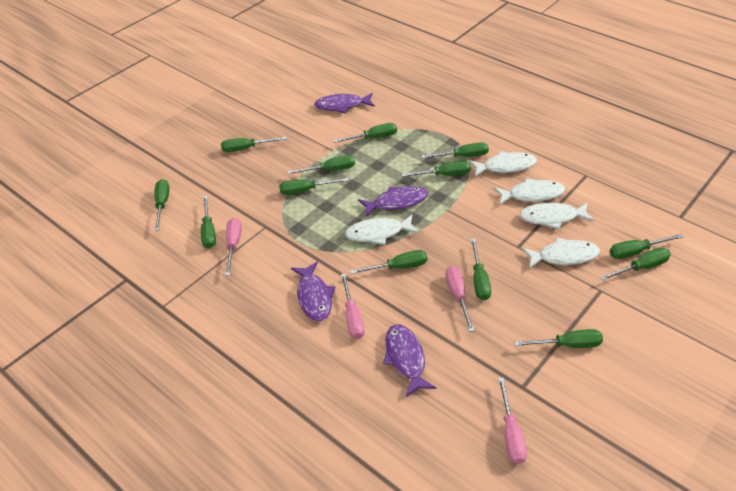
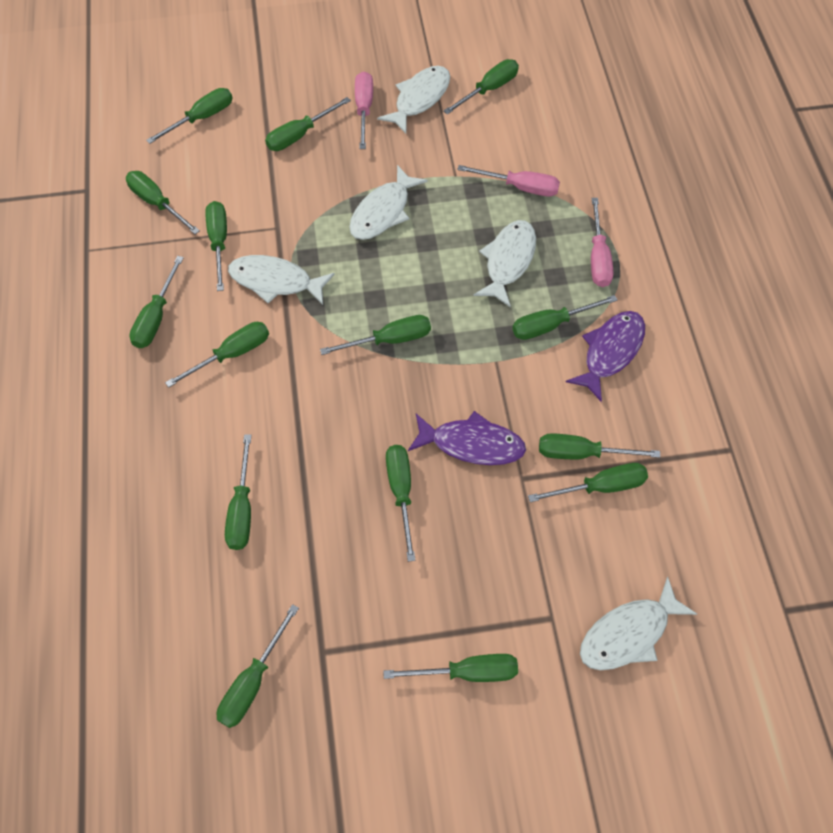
green screwdriver: [154,179,170,231] [201,196,216,248] [221,137,287,152] [279,178,349,195] [287,155,355,174] [333,123,397,143] [350,250,428,274] [402,161,471,177] [422,142,489,159] [471,238,491,300] [515,329,603,348] [600,247,671,281] [610,234,683,259] = 13 -> [126,171,200,234] [129,256,184,348] [146,88,233,144] [165,322,269,388] [205,201,227,291] [216,604,299,728] [225,434,252,550] [265,97,351,151] [320,315,431,355] [383,654,518,682] [386,445,415,562] [443,59,519,115] [512,295,617,340] [528,463,648,502] [539,433,660,459] = 15
pink screwdriver: [225,218,242,276] [341,274,364,339] [446,266,475,332] [498,378,527,464] = 4 -> [355,71,373,149] [457,165,560,197] [591,198,613,287] = 3
purple fish: [291,261,335,321] [314,93,375,113] [358,186,428,217] [383,325,436,397] = 4 -> [408,411,526,465] [566,311,645,402] = 2

